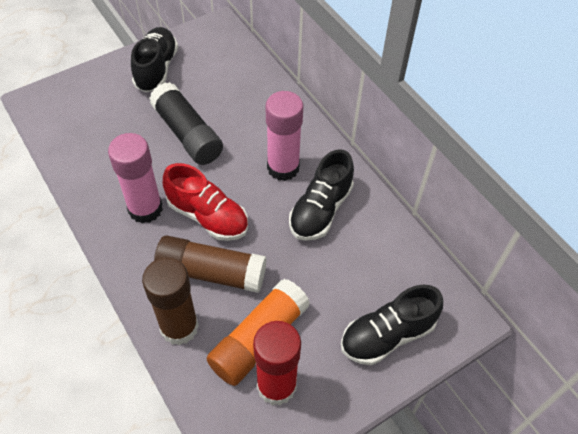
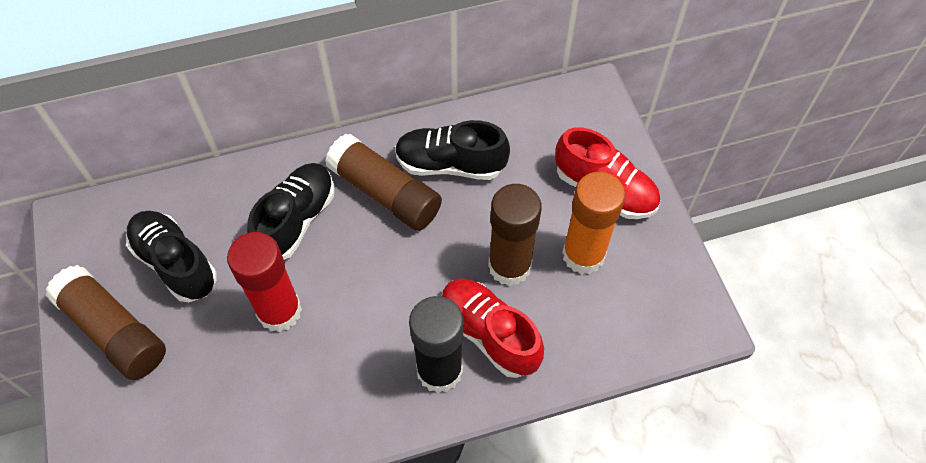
brown glue stick: [142,258,199,345] [154,235,267,293] = 2 -> [45,265,166,380] [325,134,442,231] [488,184,542,286] = 3
pink glue stick: [108,133,163,224] [266,91,303,181] = 2 -> none = 0
red shoe: [163,163,248,241] = 1 -> [442,279,544,378] [555,127,660,219] = 2

